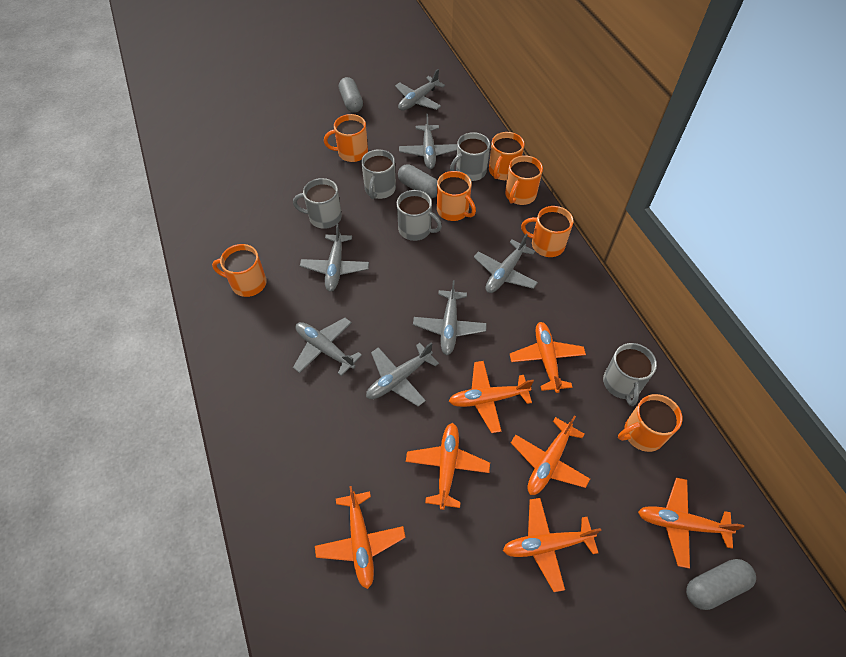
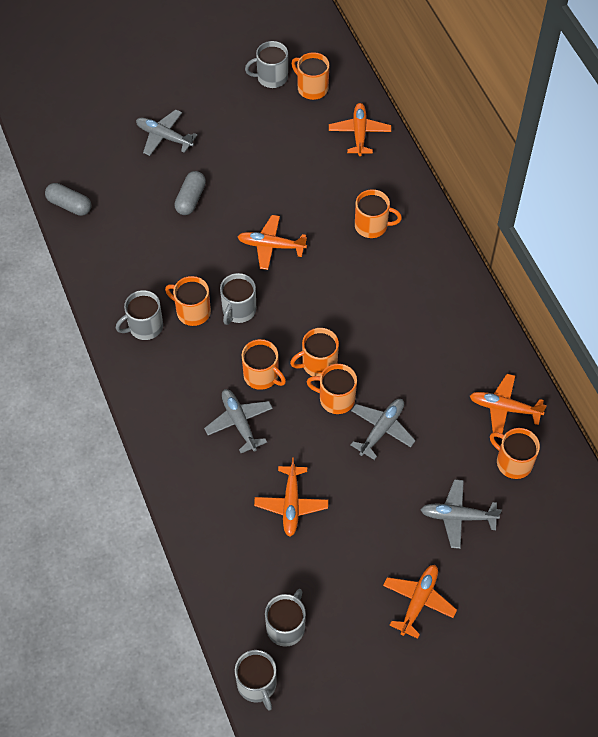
grey capsule: [339,77,363,113] [398,164,438,198] [686,559,756,610] = 3 -> [45,183,91,216] [175,171,206,215] = 2
grey plane: [293,318,362,376] [300,224,369,292] [366,343,439,406] [395,69,445,111] [399,114,457,169] [413,280,487,355] [474,234,538,293] = 7 -> [136,109,197,156] [204,389,273,453] [351,399,416,460] [420,479,502,549] = 4
orange plane: [315,486,406,589] [406,423,490,510] [449,361,534,433] [503,498,601,592] [510,322,586,393] [511,416,590,495] [638,478,744,569] = 7 -> [238,215,307,270] [254,457,328,537] [329,103,391,156] [383,565,457,639] [470,374,547,433] = 5

